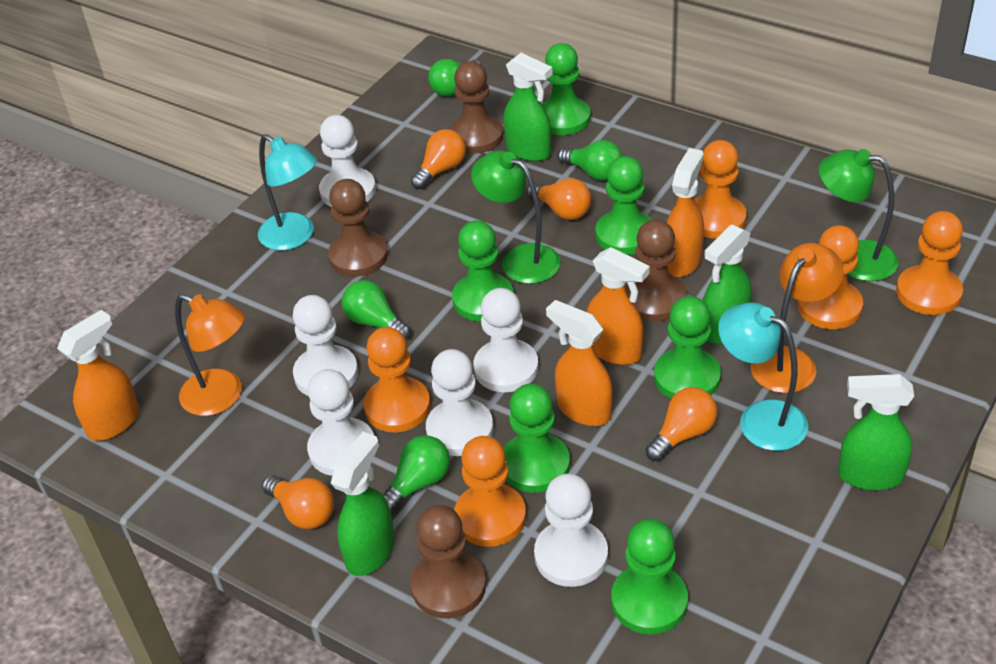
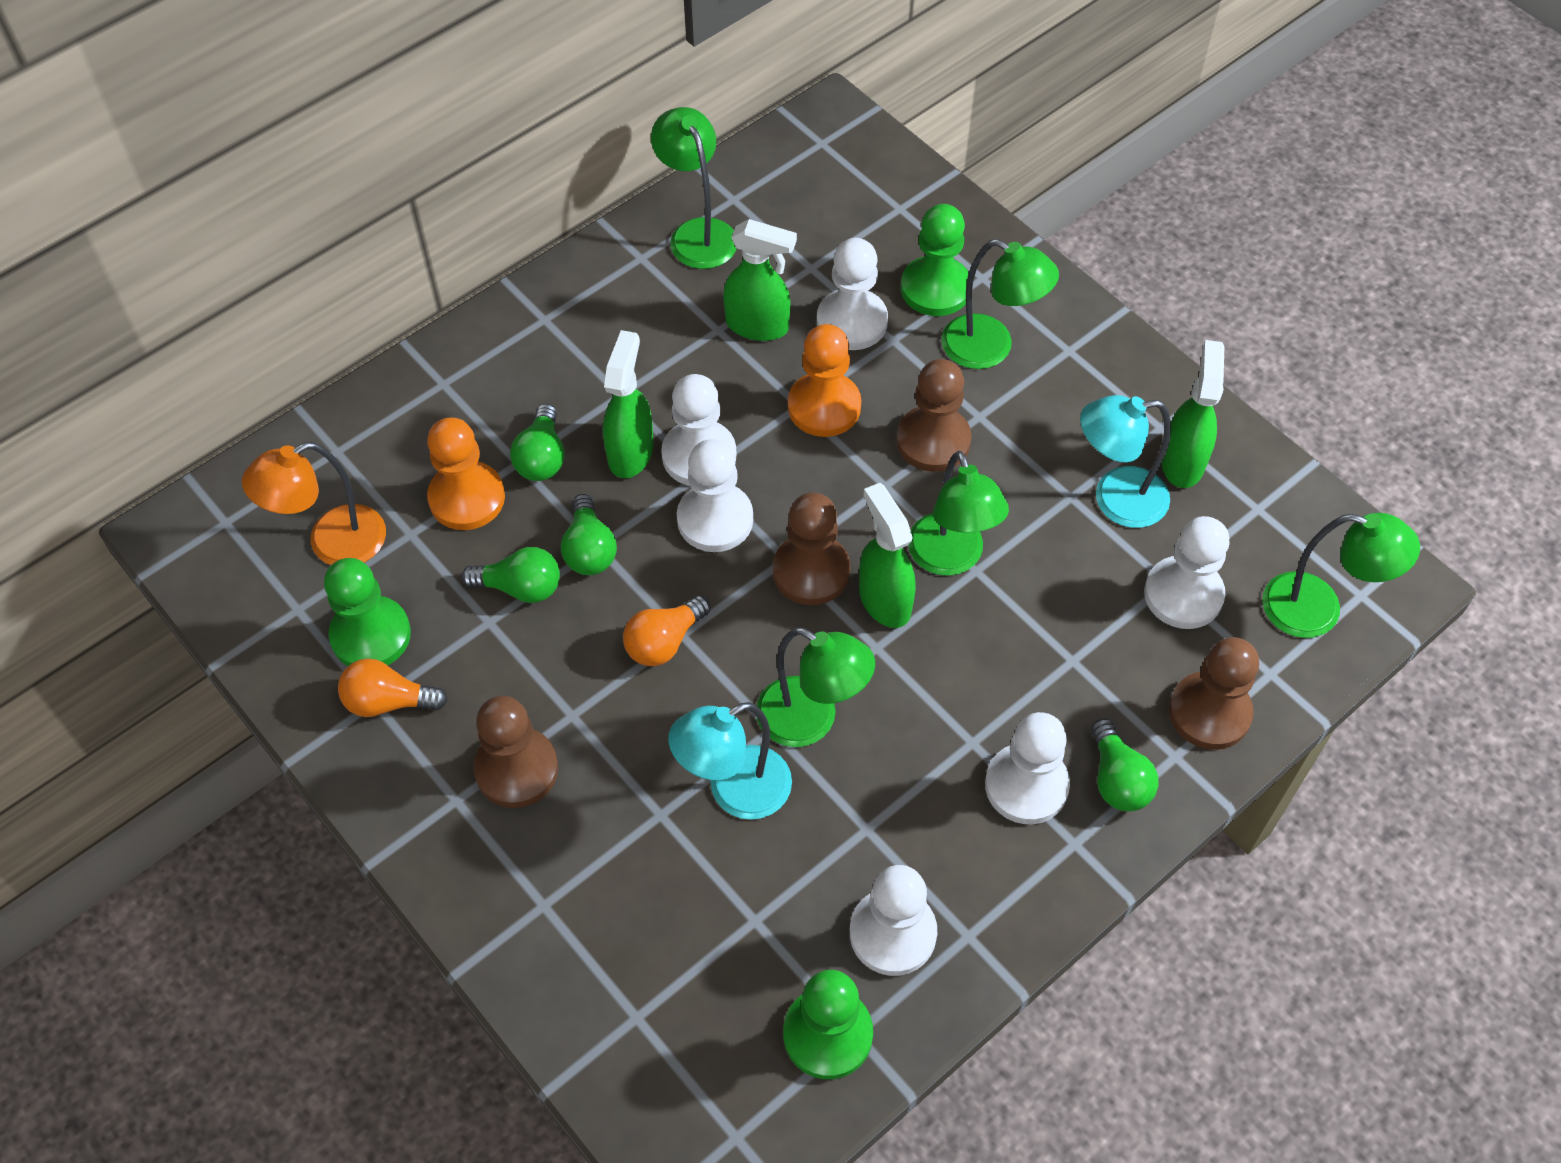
green lamp: [471,150,560,284] [819,149,898,281] = 2 -> [651,107,737,269] [757,627,875,747] [908,451,1009,576] [942,239,1059,369] [1262,513,1420,638] = 5
green pawn: [452,220,514,321] [504,383,570,493] [542,43,591,135] [595,156,652,255] [611,519,688,634] [654,296,721,399] = 6 -> [324,558,411,666] [783,970,873,1079] [901,204,969,316] = 3
orange lamp: [175,294,245,416] [751,243,844,393] = 2 -> [242,442,386,565] = 1
orange light bulb: [262,475,334,529] [411,129,466,189] [527,178,591,220] [645,387,717,461] = 4 -> [338,658,448,717] [623,595,710,666] = 2
orange pawn: [364,327,431,432] [454,436,526,547] [694,140,747,239] [797,225,863,329] [896,211,963,315] = 5 -> [427,418,505,530] [788,324,861,437] = 2
orange spray bottle: [57,310,139,441] [546,300,613,426] [587,247,650,365] [666,148,704,277] = 4 -> none = 0

